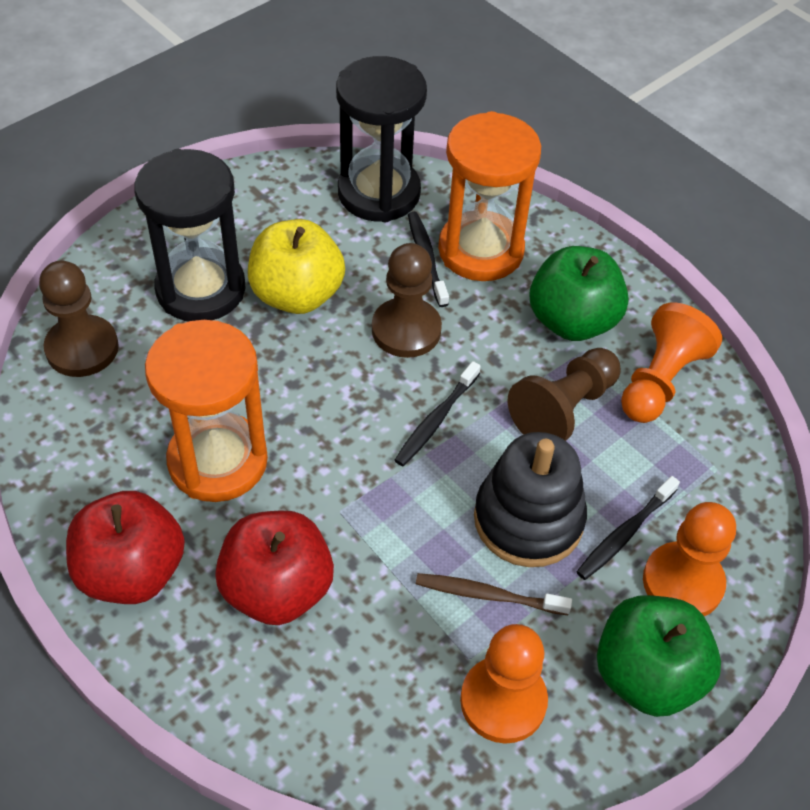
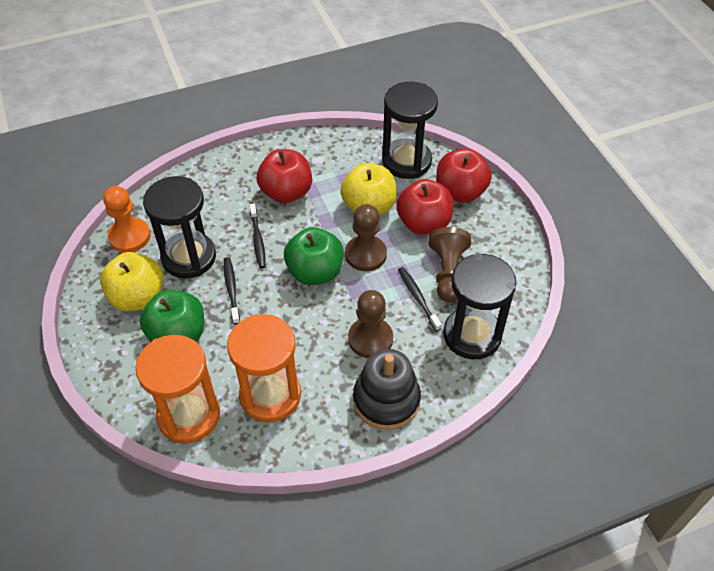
black hourglass: [134,149,246,321] [336,56,427,222] = 2 -> [143,176,216,279] [382,82,438,179] [443,253,517,359] = 3
brown toothbrush: [416,573,572,615] = 1 -> none = 0
orange pawn: [460,624,548,744] [621,303,722,423] [643,502,736,616] = 3 -> [103,186,151,253] = 1
red apple: [66,491,185,604] [215,510,334,625] = 2 -> [257,149,312,203] [396,179,454,235] [436,149,492,203] = 3
yellow apple: [248,219,345,314] = 1 -> [100,252,164,311] [341,163,397,215] = 2

